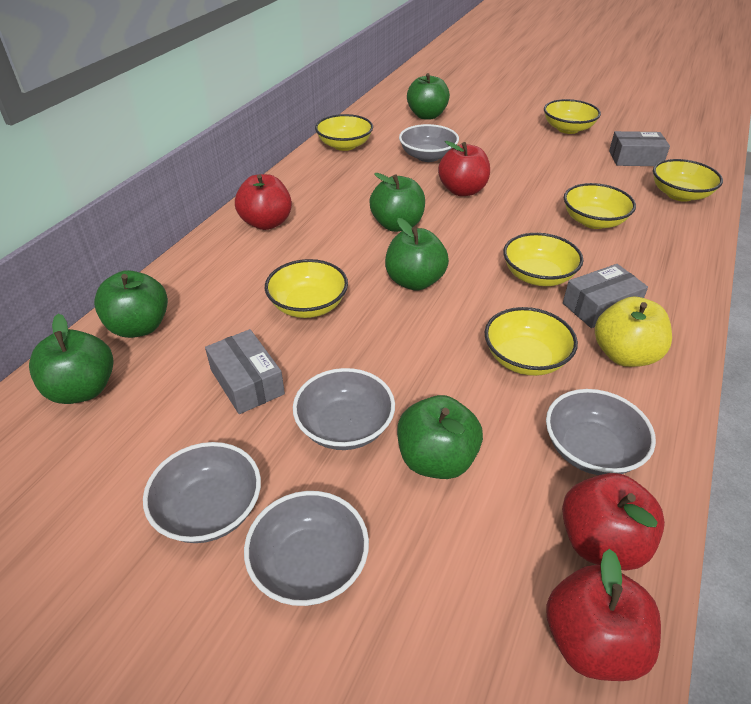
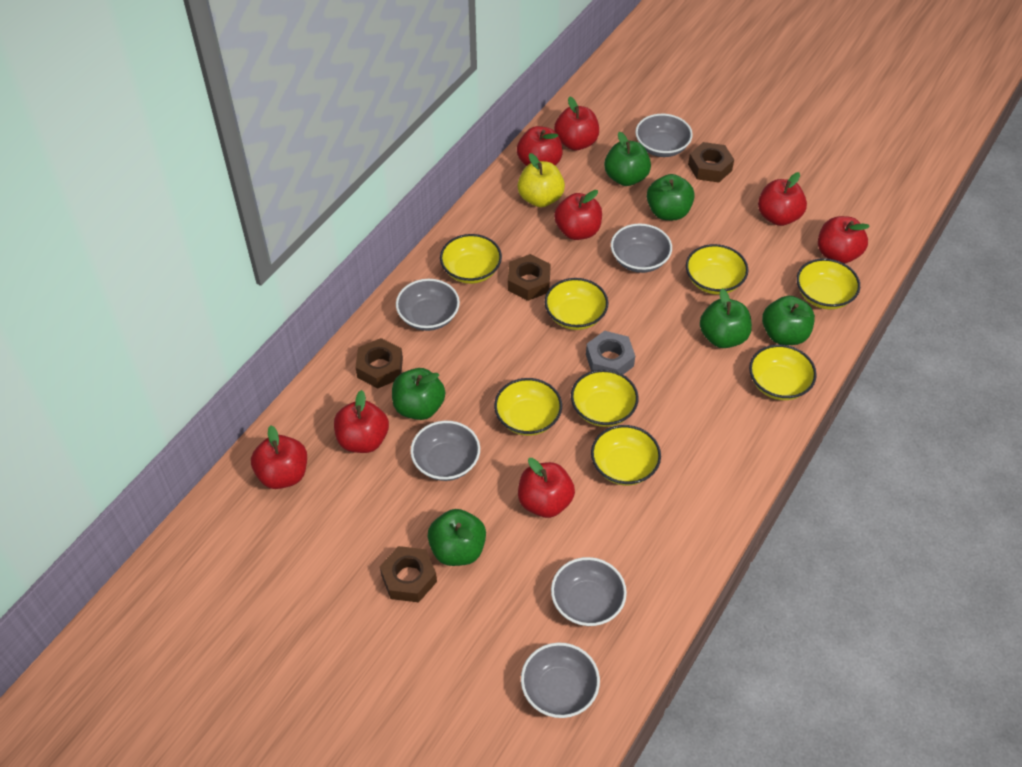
brown nut: none = 0 -> [355,338,403,388] [380,546,437,602] [508,254,551,301] [688,142,734,182] = 4
grey bowl: [143,442,261,543] [244,491,369,606] [293,368,395,450] [399,124,459,162] [546,389,656,475] = 5 -> [396,279,460,331] [410,421,480,481] [521,643,600,718] [551,557,627,626] [611,224,672,273] [635,114,693,157] = 6
grey box: [205,329,285,414] [563,264,648,328] [609,131,670,166] = 3 -> none = 0
grey nut: none = 0 -> [586,331,635,374] = 1
red apple: [235,174,292,230] [438,141,490,196] [547,549,661,681] [562,473,665,571] = 4 -> [251,425,307,489] [334,390,389,453] [517,126,563,166] [518,458,575,518] [554,97,599,150] [554,190,602,240] [758,172,807,226] [818,216,870,264] = 8
yellow bowl: [265,259,348,318] [315,114,373,151] [485,307,578,376] [503,233,583,286] [544,99,601,134] [564,183,636,229] [653,159,723,202] = 7 -> [440,234,502,284] [494,378,562,436] [545,278,608,330] [571,369,639,427] [591,425,661,485] [686,244,748,294] [749,345,817,400] [797,258,860,310] = 8

